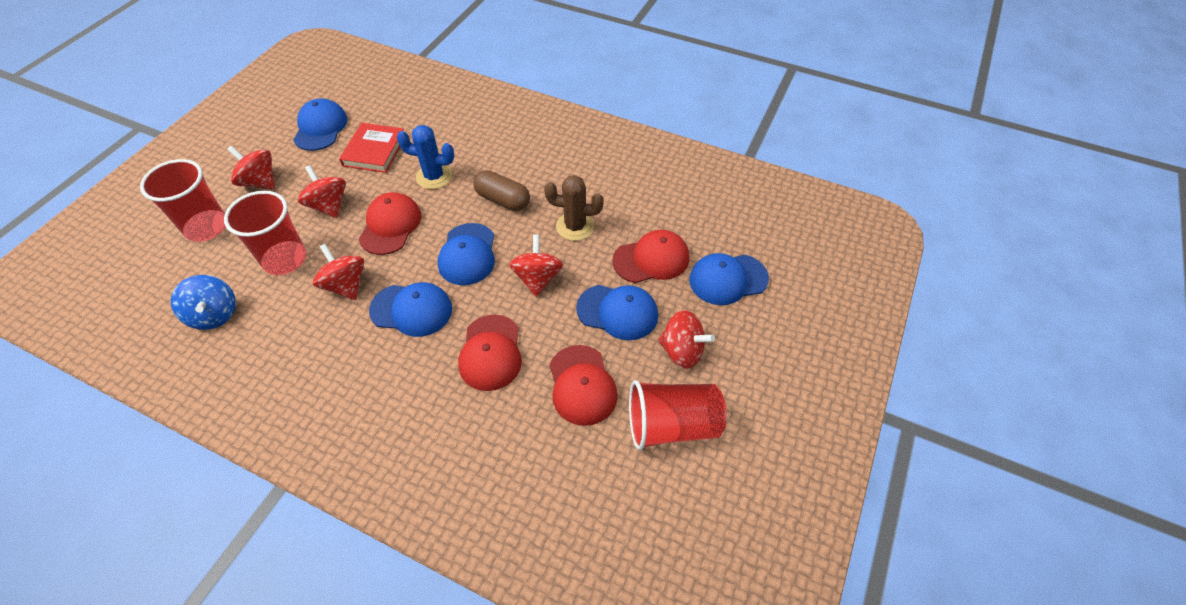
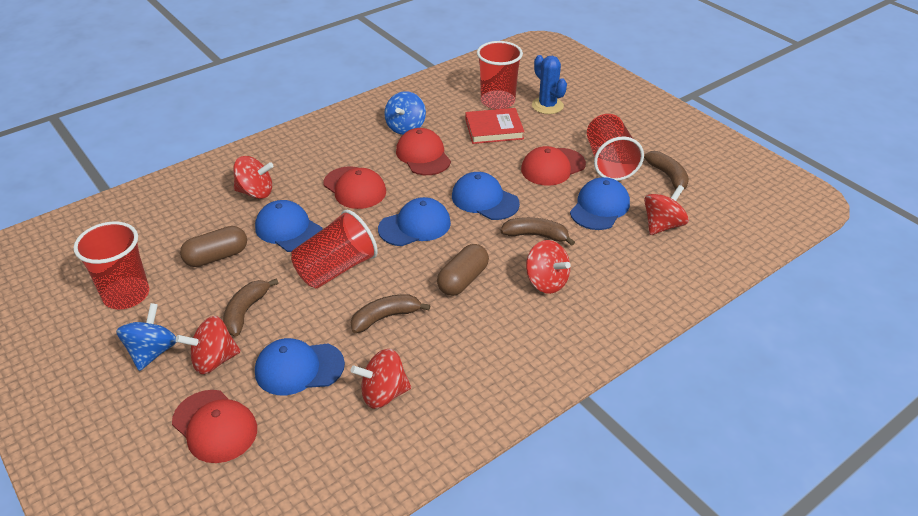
blue spinning top: [171,275,236,330] = 1 -> [116,303,176,371] [384,91,426,135] = 2
brown banana: none = 0 -> [223,278,278,336] [351,294,430,333] [501,217,575,246] [644,151,689,189] = 4
brown cactus: [544,175,604,241] = 1 -> none = 0
brown capsule: [473,170,530,211] = 1 -> [180,226,247,267] [437,244,489,296] = 2
red cup: [140,159,226,242] [224,191,306,275] [629,380,727,450] = 3 -> [73,221,149,309] [291,210,378,289] [477,41,523,109] [587,114,644,181] = 4

